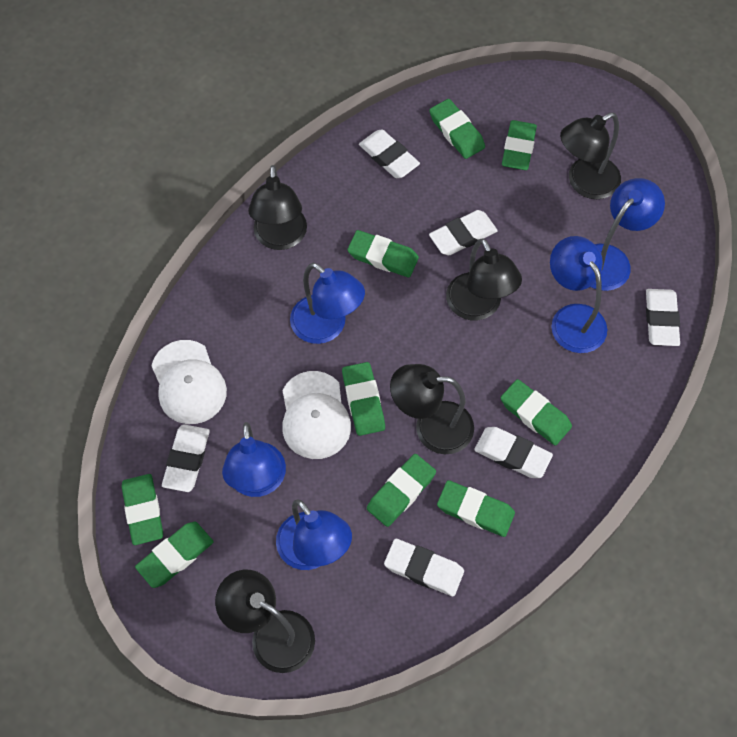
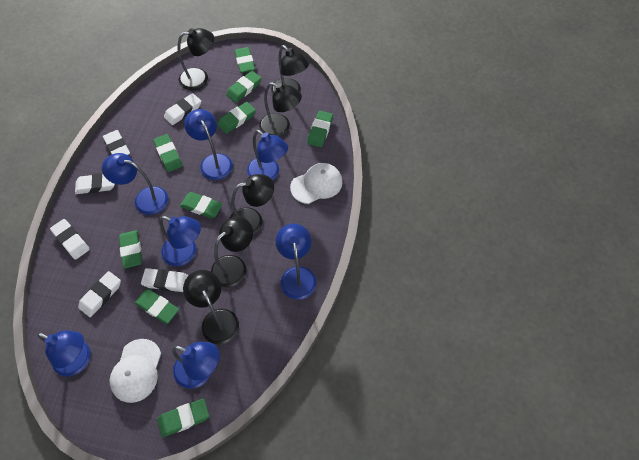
black lamp: [215,570,315,673] [248,165,307,250] [390,364,474,454] [446,238,522,320] [560,113,621,199] = 5 -> [177,28,214,90] [183,270,239,345] [211,216,253,287] [229,174,274,235] [259,82,302,137] [271,45,309,95] = 6
blue lamp: [222,422,286,497] [276,499,352,570] [290,263,365,344] [550,236,607,353] [591,178,665,291] = 5 -> [37,330,91,377] [102,153,168,215] [159,216,201,266] [172,342,219,389] [184,109,233,180] [247,130,288,181] [276,224,316,300] = 7

